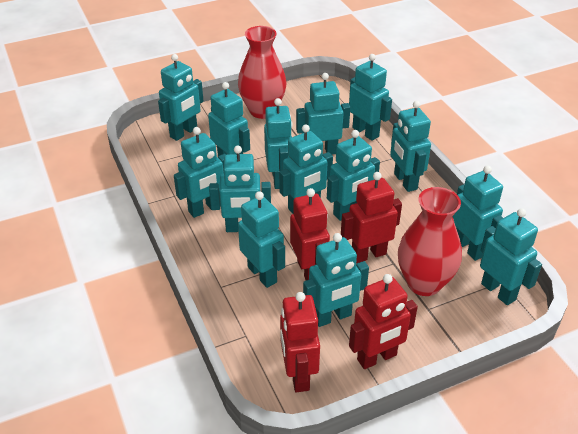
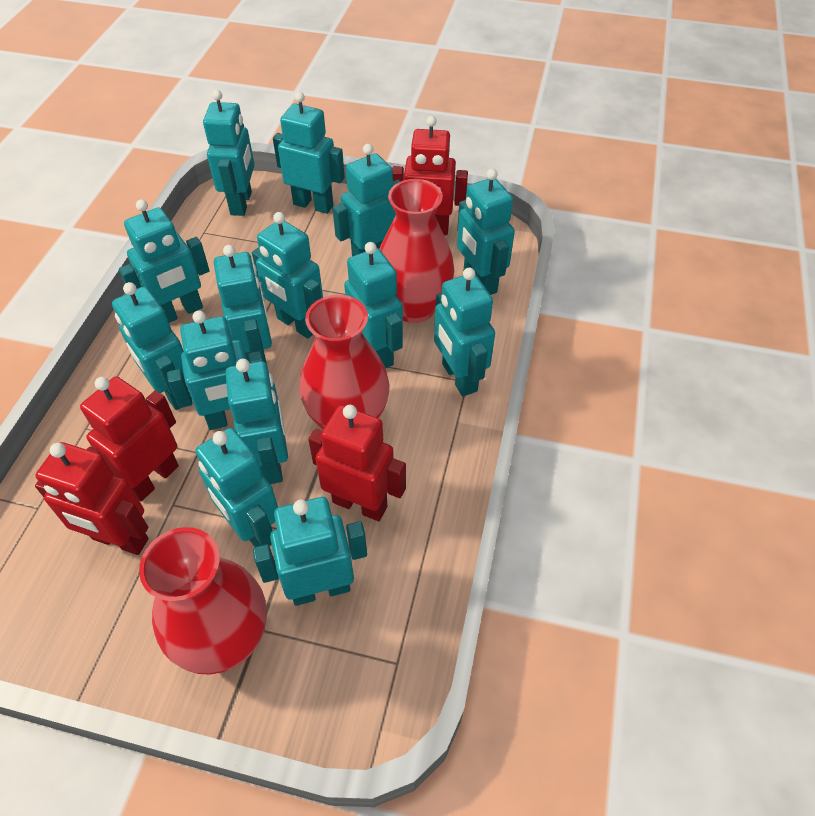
red vase: [238,26,286,119] [398,187,462,296] = 2 -> [139,527,266,675] [299,295,390,429] [380,179,454,323] = 3

